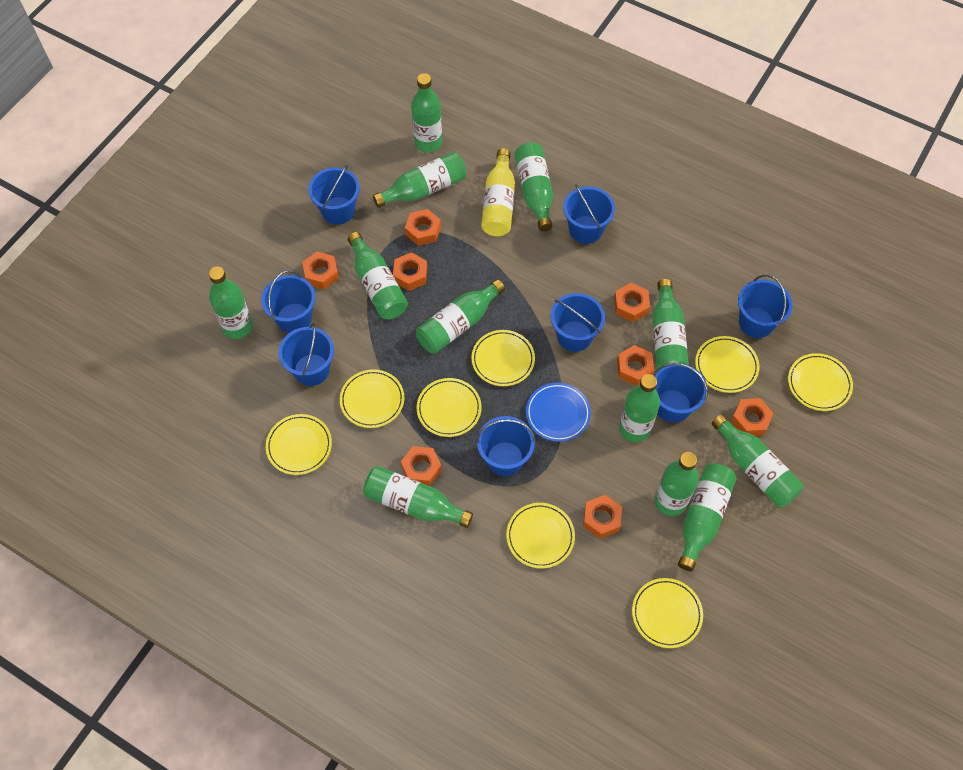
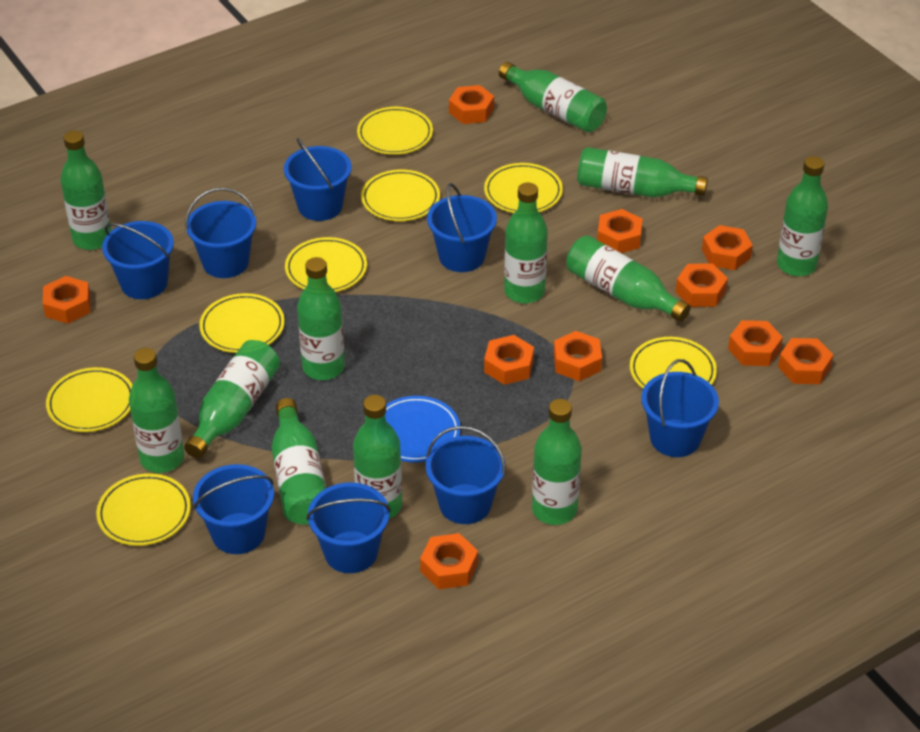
orange nut: [302,252,339,289] [393,252,427,291] [401,446,442,486] [405,209,441,246] [583,495,622,539] [614,283,650,322] [617,345,654,386] [731,398,773,436] = 8 -> [43,276,91,324] [420,533,478,589] [449,85,494,124] [484,335,534,385] [554,331,602,381] [597,209,642,253] [676,263,728,307] [702,225,753,270] [728,320,783,366] [778,338,833,384] = 10
yellow bottle: [481,148,515,236] = 1 -> none = 0

